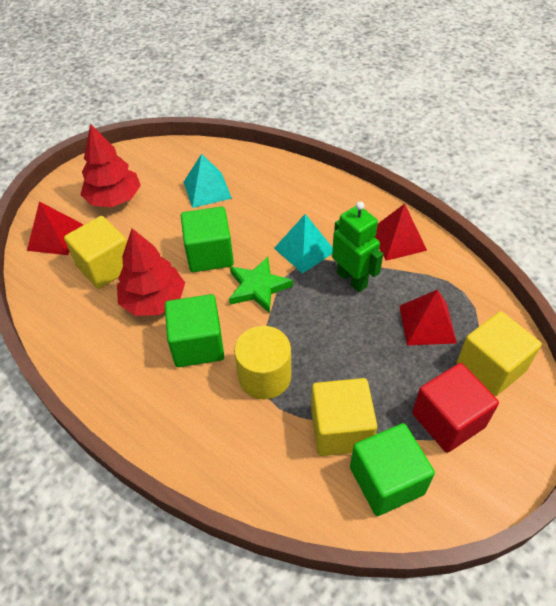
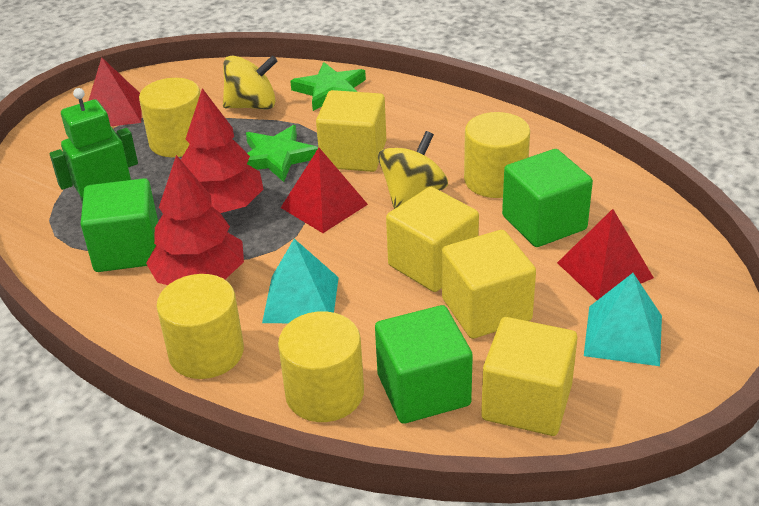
green star: [229,257,293,314] = 1 -> [246,125,318,182] [290,62,366,111] = 2
red cube: [412,363,499,453] = 1 -> none = 0
yellow cube: [64,216,127,289] [311,378,377,456] [457,311,542,396] = 3 -> [316,90,386,172] [386,187,479,292] [442,230,536,339] [481,317,578,436] = 4
yellow cylinder: [234,326,291,399] = 1 -> [139,78,200,157] [156,274,244,379] [278,311,364,422] [464,112,530,198] = 4
yellow spinning top: none = 0 -> [223,55,277,110] [378,131,448,209] = 2

